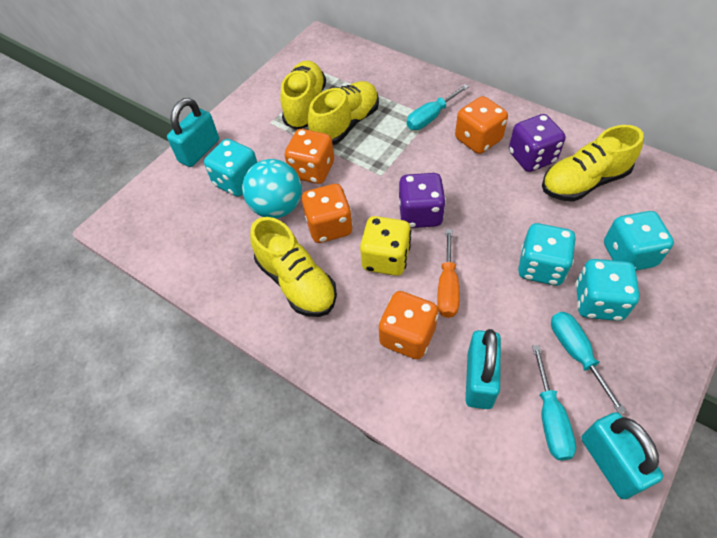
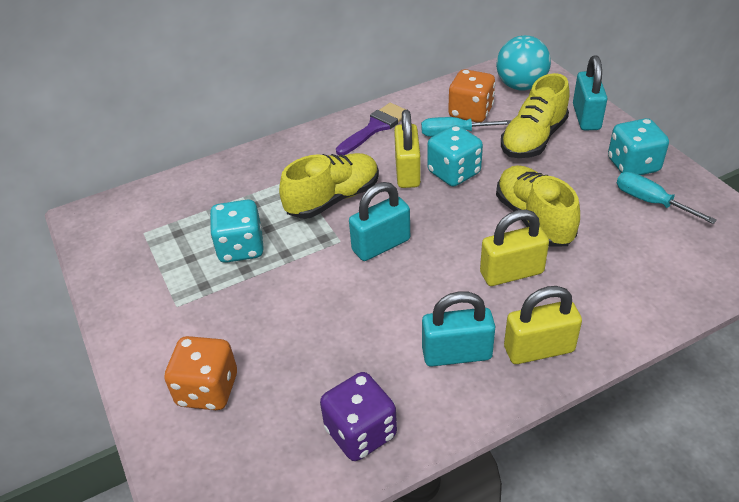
orange dice: [285,129,334,184] [302,184,353,243] [378,291,439,359] [455,96,508,154] = 4 -> [164,336,237,410] [448,69,496,122] = 2
orange screwdriver: [437,229,459,318] = 1 -> none = 0
purple brush: none = 0 -> [336,103,406,155] = 1
purple dice: [399,173,446,228] [509,114,565,172] = 2 -> [320,372,397,461] = 1
turquoise dice: [204,139,257,197] [518,223,576,286] [576,259,640,321] [604,211,674,271] = 4 -> [209,199,264,263] [427,125,483,187] [608,118,669,175] = 3
turquoise screwdriver: [407,84,469,130] [532,345,576,460] [551,312,626,414] = 3 -> [421,117,511,137] [617,172,717,224] = 2
yellow dice: [360,216,411,276] = 1 -> none = 0
yellow padlock: none = 0 -> [394,110,421,188] [480,210,549,286] [504,286,582,364] = 3
yellow shoe: [250,217,337,317] [280,60,326,130] [308,81,379,145] [542,125,644,202] = 4 -> [279,153,379,219] [496,165,580,246] [501,73,570,158] = 3

